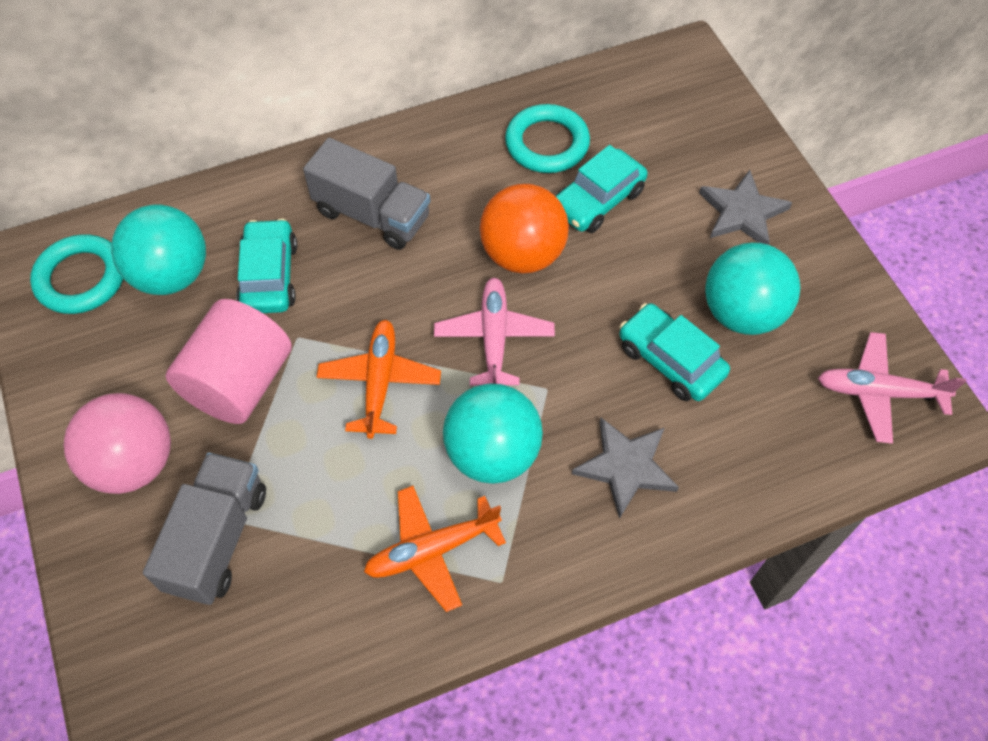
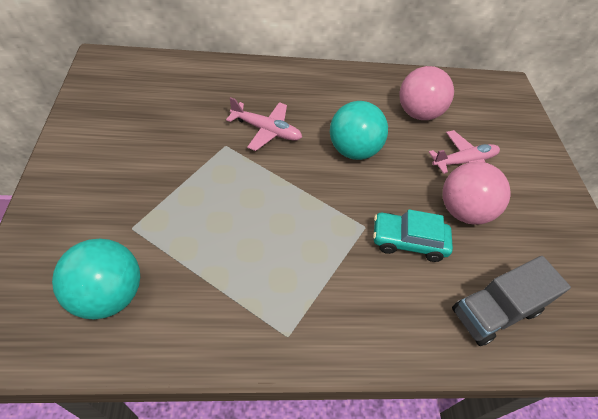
grey star: [572,418,679,519] [699,170,792,245] = 2 -> none = 0
grey truck: [143,453,266,605] [303,138,430,250] = 2 -> [452,256,571,346] = 1
orange ball: [480,184,569,274] = 1 -> none = 0
orange plane: [317,320,441,439] [364,486,506,612] = 2 -> none = 0
pink ball: [64,393,171,494] = 1 -> [399,66,454,120] [443,162,511,225] = 2
pink cylinder: [166,299,292,424] = 1 -> none = 0
turquoise ball: [111,204,206,295] [443,383,543,484] [705,242,800,335] = 3 -> [52,239,140,319] [330,101,388,160] = 2
turquoise car: [236,218,297,313] [556,145,648,233] [619,303,730,401] = 3 -> [373,209,453,262] = 1
turquoise ring: [30,234,123,314] [505,104,590,173] = 2 -> none = 0

